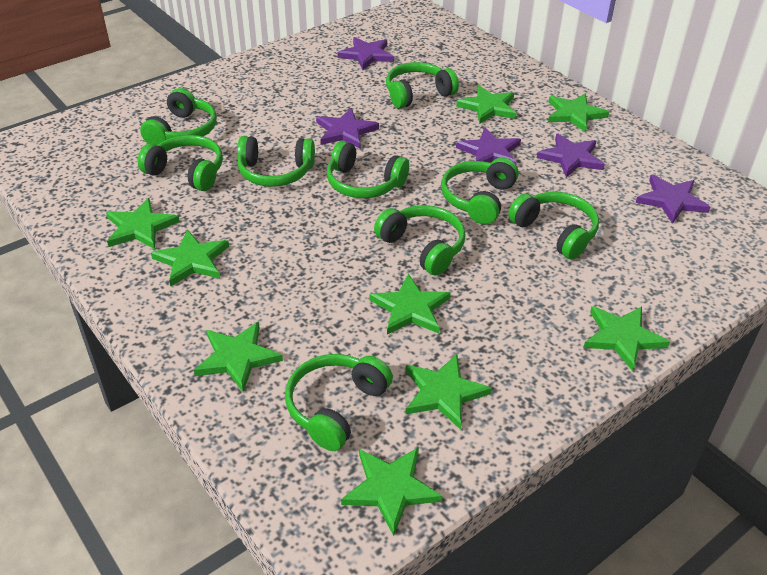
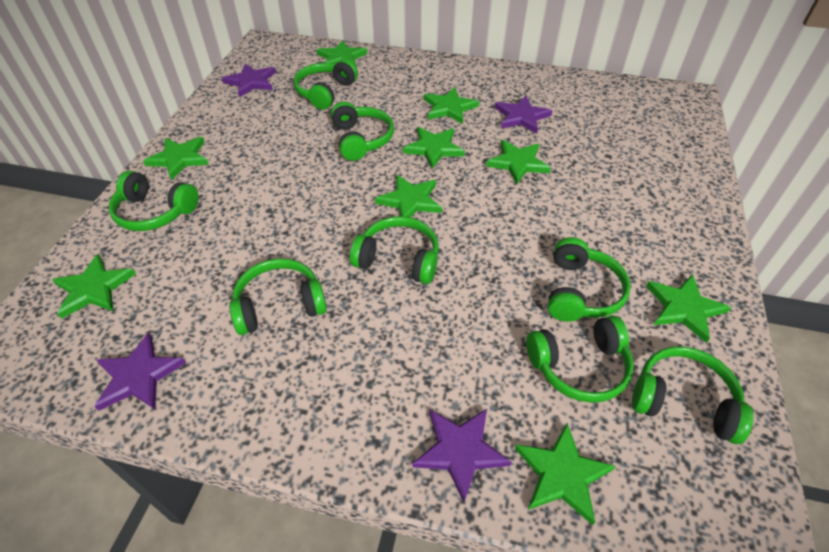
green headphones: [138,135,223,191] [140,88,217,145] [237,136,315,187] [285,354,393,451] [327,141,409,198] [374,205,466,275] [386,62,459,109] [441,157,519,225] [508,192,599,260] = 9 -> [109,171,198,231] [229,258,327,335] [294,59,358,110] [331,102,394,161] [350,216,439,284] [526,316,634,403] [548,237,631,322] [632,347,753,444] = 8
purple star: [316,108,379,148] [337,37,394,70] [456,128,521,164] [537,134,605,178] [636,175,711,224] = 5 -> [94,333,186,411] [222,64,276,97] [412,409,512,502] [495,96,552,134] = 4

